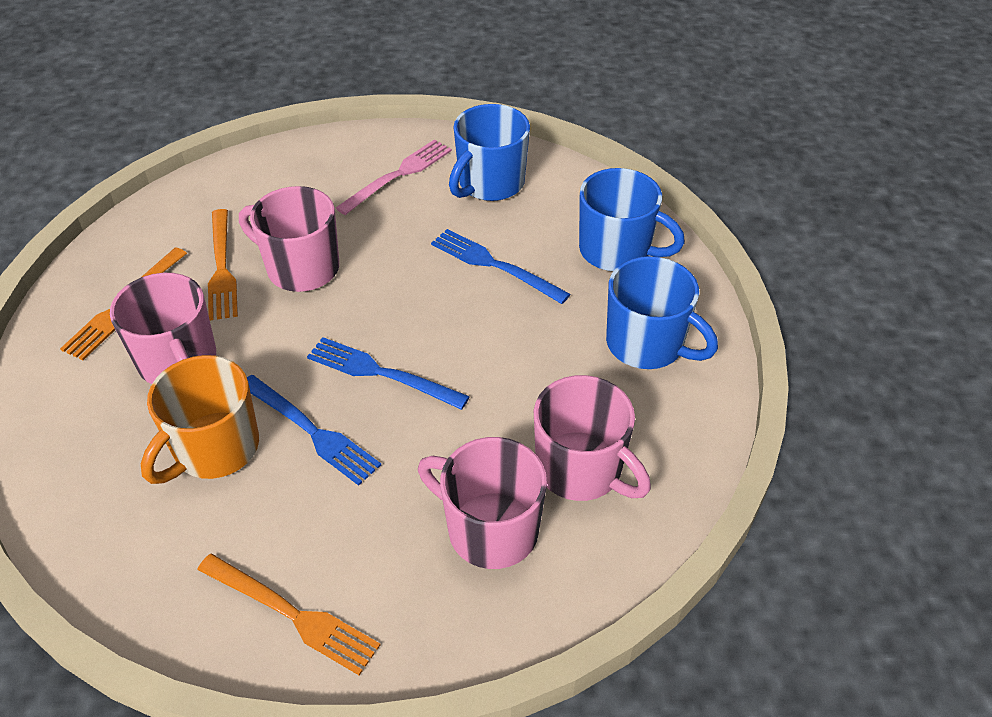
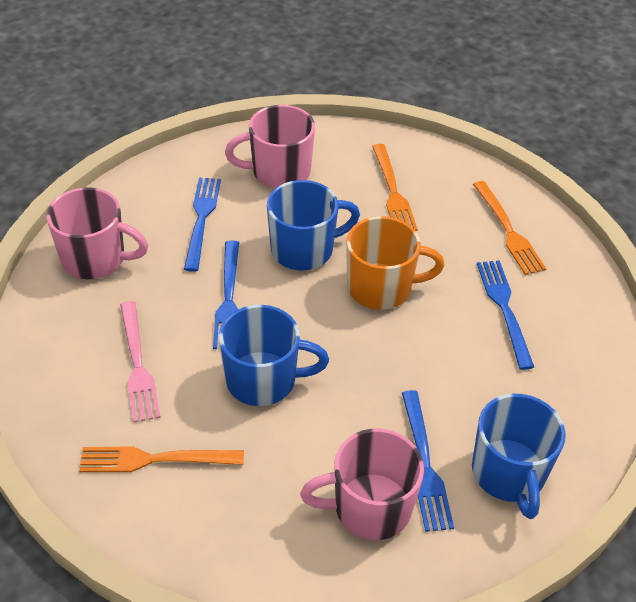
blue fork: [247,375,381,486] [307,337,470,410] [431,229,571,304] = 3 -> [184,178,221,272] [213,241,239,349] [402,390,454,532] [477,260,534,370] = 4
pink mug: [110,273,216,384] [239,186,339,292] [418,437,547,569] [534,375,651,501] = 4 -> [46,187,148,279] [225,105,315,188] [300,429,424,540] = 3

